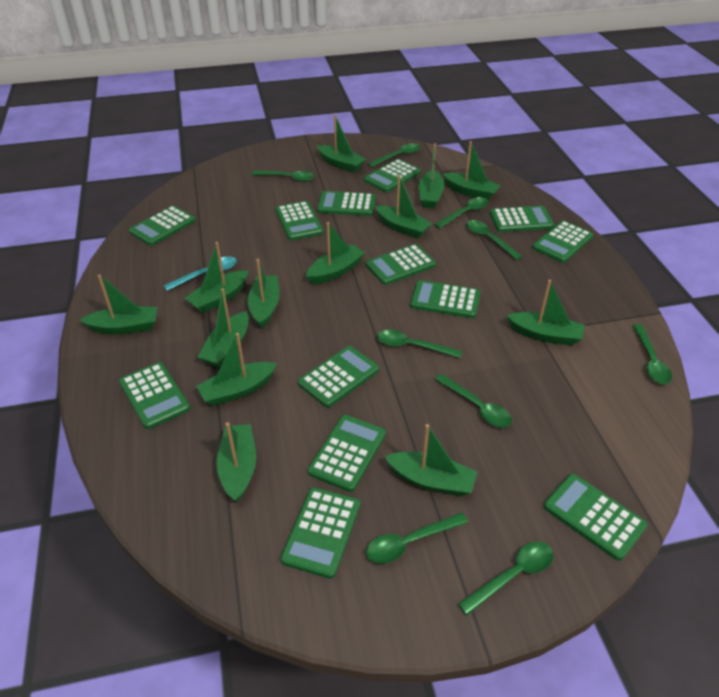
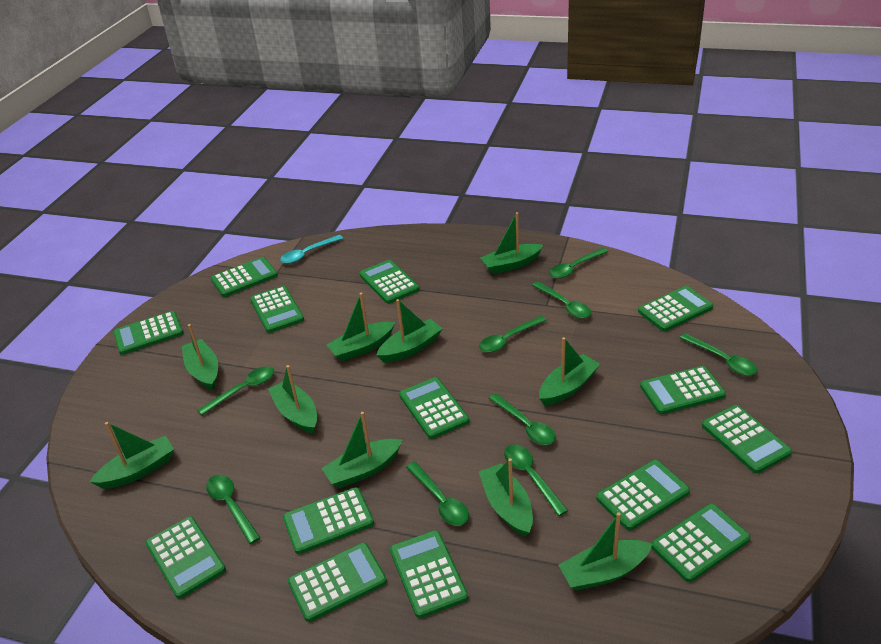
green boat: [80,274,157,334] [185,242,248,313] [196,333,277,406] [198,288,249,368] [216,423,256,503] [248,259,280,328] [306,222,365,284] [317,115,366,172] [375,175,432,238] [384,424,477,496] [418,143,444,208] [443,141,501,200] [507,280,584,346] = 13 -> [90,422,174,489] [182,324,218,390] [268,365,317,434] [321,412,402,488] [327,293,395,362] [376,299,443,363] [479,458,533,537] [480,212,543,274] [539,337,600,406] [558,512,652,591] = 10
green calculator: [119,362,190,429] [129,205,196,246] [275,201,323,240] [280,487,360,579] [298,346,379,408] [308,415,386,492] [317,191,376,216] [364,159,421,192] [366,244,436,285] [410,280,481,318] [490,206,554,232] [532,221,593,263] [544,474,647,561] = 13 -> [113,311,183,355] [146,516,226,599] [211,257,278,297] [250,286,304,333] [283,487,374,554] [288,543,387,622] [360,260,419,304] [390,530,468,618] [399,377,469,439] [596,460,690,531] [638,286,713,332] [640,366,726,414] [651,504,751,582] [702,405,792,473] = 14

